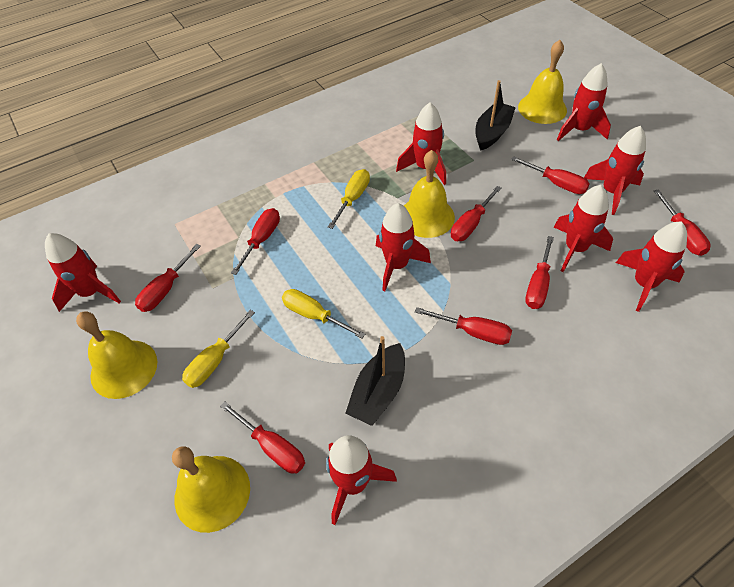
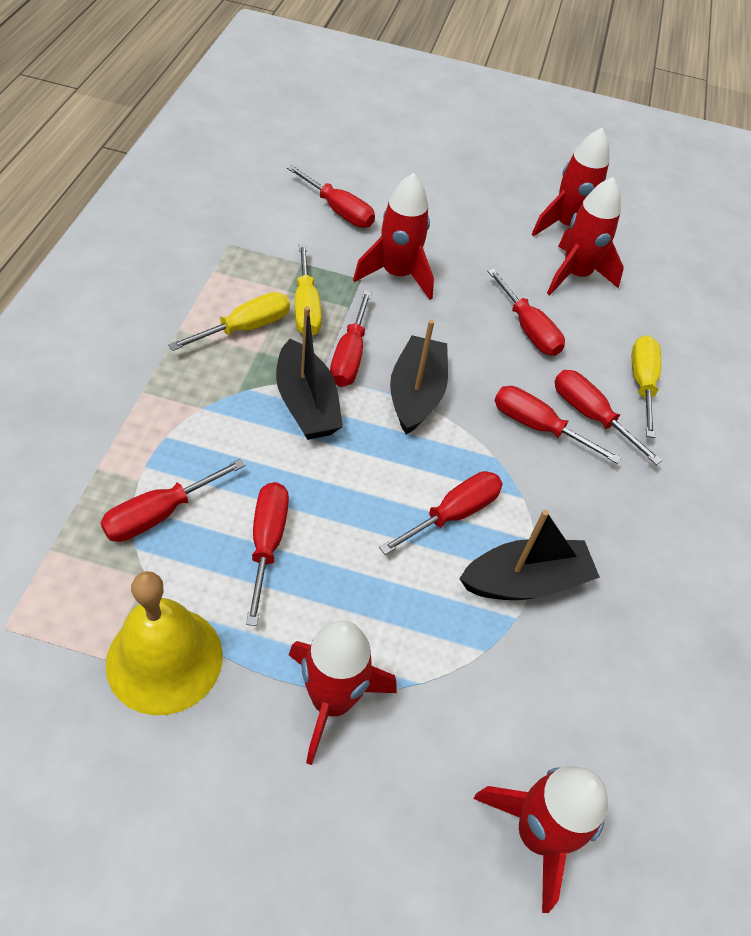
black boat: [345,336,405,426] [476,80,516,151] = 2 -> [276,306,343,440] [390,320,448,435] [459,510,600,600] = 3
red rocket: [45,233,121,312] [326,435,397,525] [376,203,431,291] [396,102,446,185] [554,185,613,272] [557,63,611,141] [584,126,646,215] [616,221,687,312] = 8 -> [289,620,397,765] [353,173,434,300] [474,766,608,913] [532,128,610,237] [547,177,624,295] = 5
yellow bell: [76,312,157,399] [172,446,250,533] [404,150,455,238] [518,40,567,124] = 4 -> [106,571,223,715] = 1

